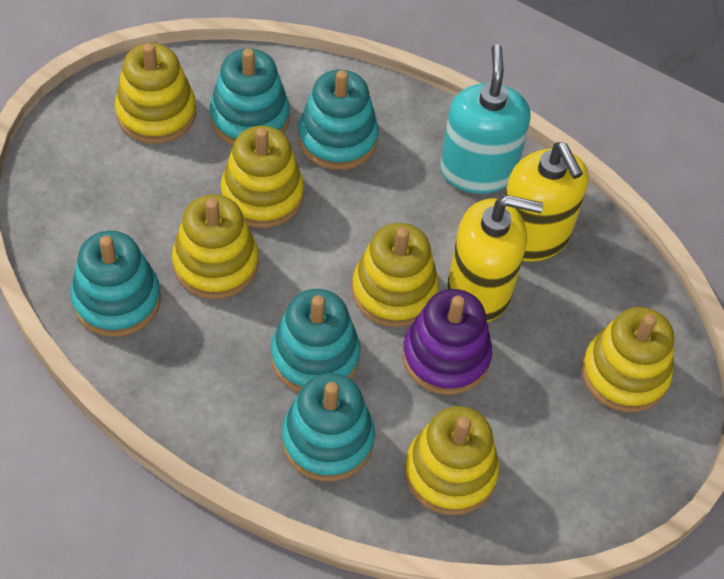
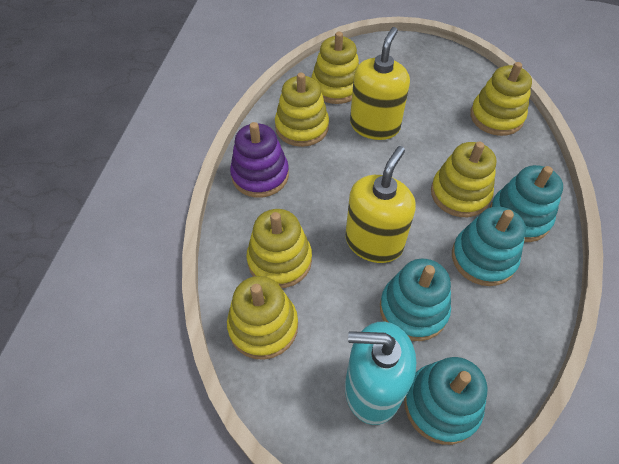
turquoise stacking toy: [71,231,161,337] [210,48,290,145] [271,289,361,392] [282,373,375,481] [298,70,379,170] = 5 -> [380,259,451,341] [404,357,488,445] [452,206,526,286] [490,165,563,242] = 4

